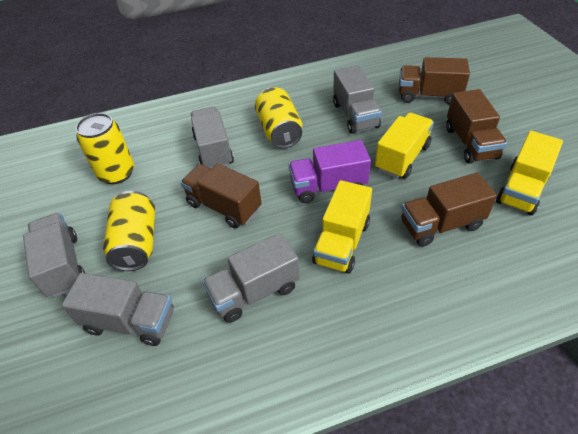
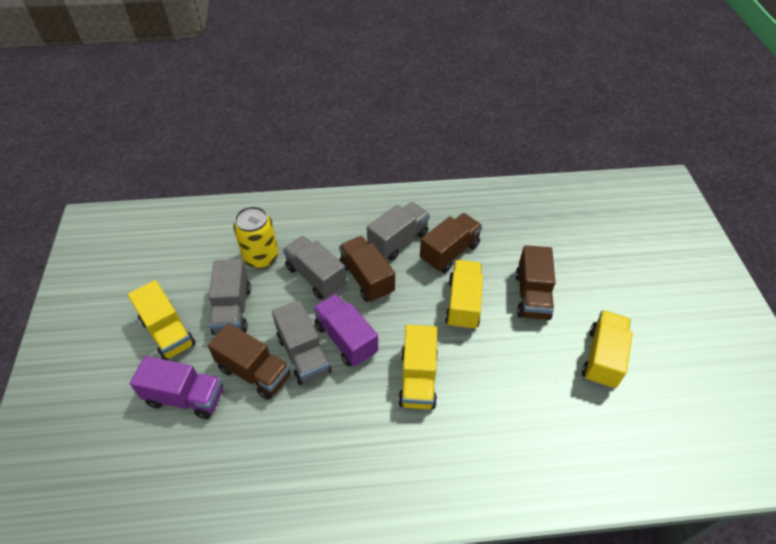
grey truck: [23,213,85,298] [62,273,174,346] [191,107,234,169] [202,233,300,323] [333,65,382,134] = 5 -> [209,259,251,335] [272,300,331,385] [283,236,346,299] [367,202,430,261] = 4
purple truck: [289,140,371,203] = 1 -> [130,356,223,419] [313,294,378,367] = 2
yellow can: [76,113,134,184] [103,191,155,271] [255,87,302,148] = 3 -> [233,206,278,269] = 1
yellow truck: [312,180,372,274] [375,113,434,179] [496,131,563,215] = 3 -> [128,280,196,360] [398,325,438,409] [445,260,483,330] [582,310,633,389] = 4

